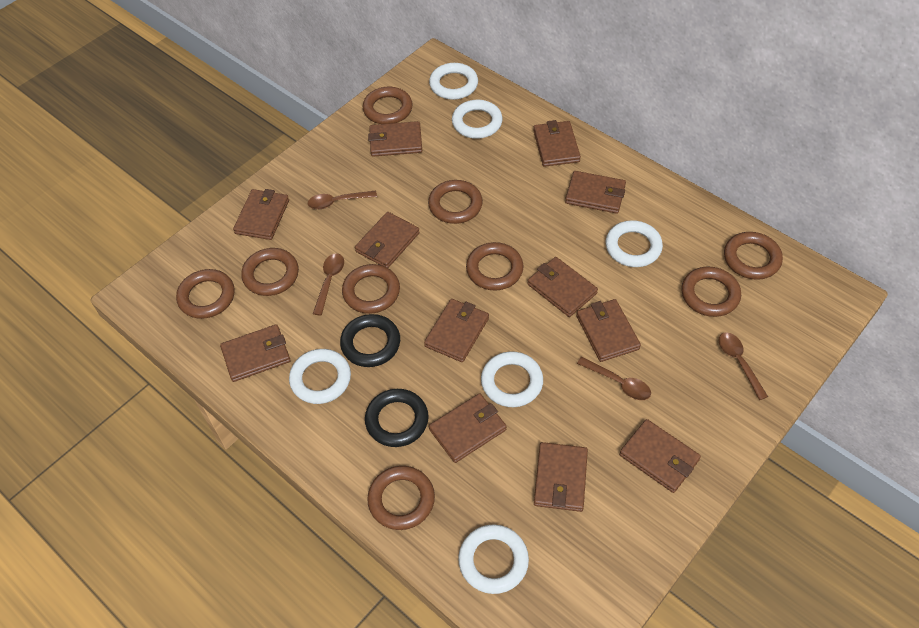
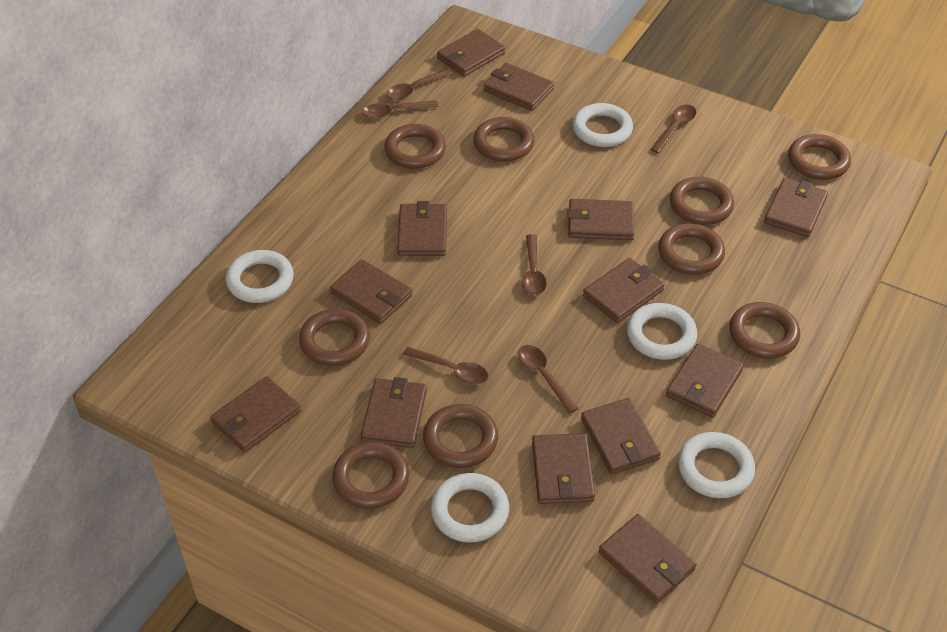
black ring: [340,314,400,367] [365,389,429,447] = 2 -> none = 0
brown spoon: [308,191,377,209] [313,253,344,316] [577,357,651,400] [718,332,768,400] = 4 -> [362,101,438,118] [386,69,451,100] [403,347,488,384] [518,345,579,414] [522,234,547,295] [650,105,696,153] = 6
brown wallet: [220,324,290,382] [233,189,289,240] [355,212,420,268] [368,121,422,157] [424,299,489,362] [429,393,507,463] [527,257,598,317] [533,120,581,167] [534,442,588,512] [565,171,626,214] [576,299,641,362] [619,419,701,493] = 12 -> [210,376,301,453] [330,259,412,324] [361,377,427,448] [397,201,447,256] [437,29,505,77] [484,63,554,111] [532,433,595,504] [567,199,634,240] [581,398,661,475] [583,258,665,323] [598,514,697,604] [666,344,744,418] [764,178,828,237] = 13
white ring: [289,349,351,404] [429,63,478,100] [452,100,503,139] [458,524,529,594] [481,351,543,407] [606,220,663,267] = 6 -> [225,250,294,303] [431,473,509,542] [572,103,633,147] [627,303,697,360] [678,432,755,498] = 5

